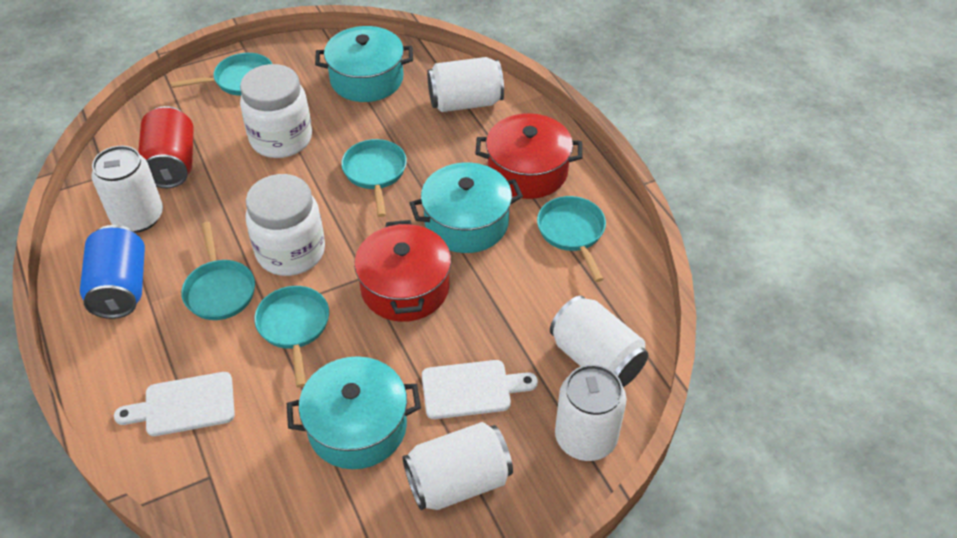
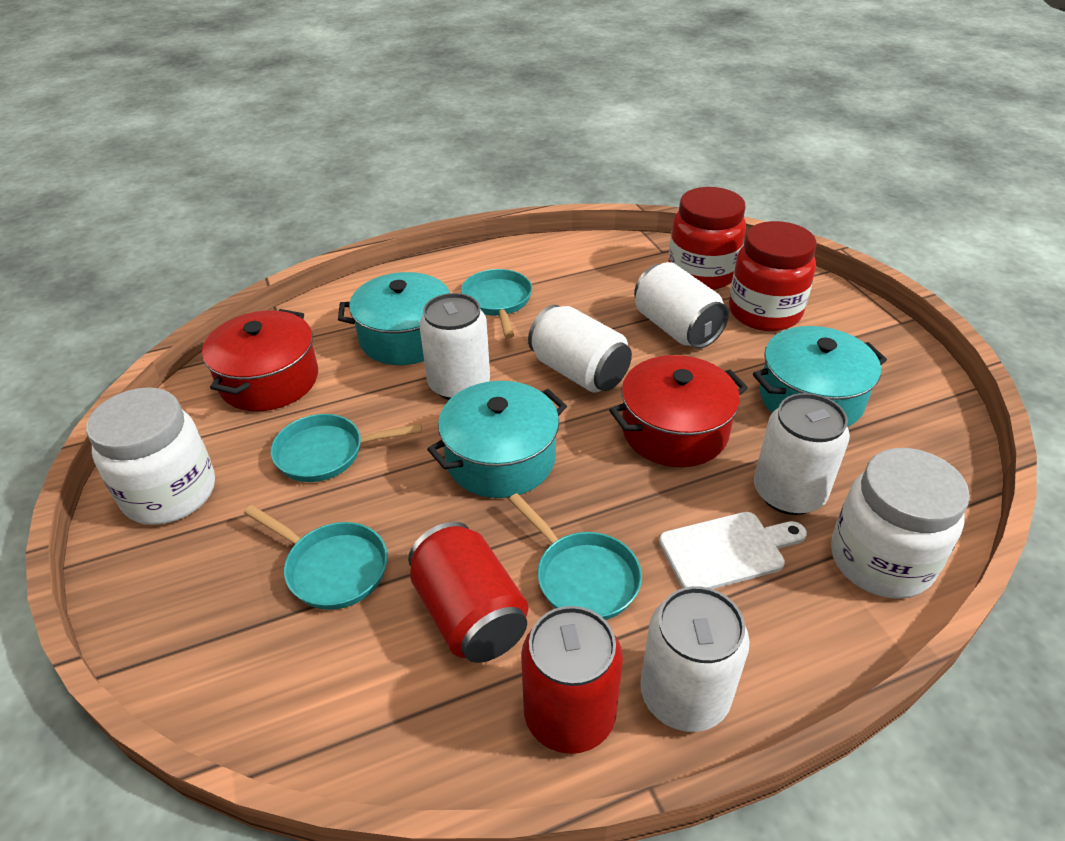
blue can: [80,225,145,319] = 1 -> none = 0
red can: [138,106,194,188] = 1 -> [408,522,528,663] [521,606,623,754] = 2
red jar: none = 0 -> [668,187,746,290] [729,221,817,331] = 2
turquoise pan: [171,53,272,96] [181,222,255,320] [254,286,329,388] [341,139,407,217] [537,196,606,282] = 5 -> [244,505,388,610] [271,414,422,482] [461,269,532,338] [508,493,642,620] = 4
white cutting board: [114,372,235,436] [422,360,538,419] = 2 -> [659,512,807,589] = 1

